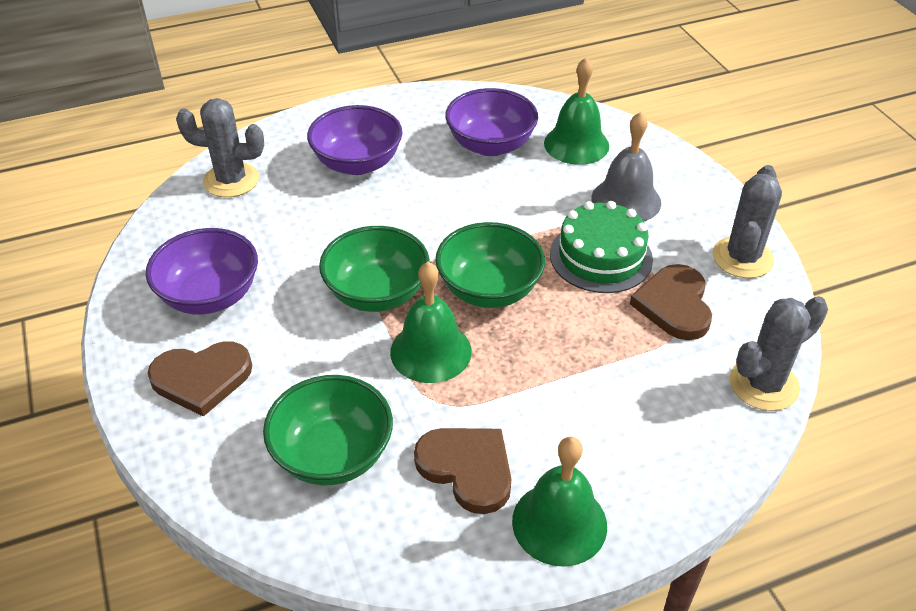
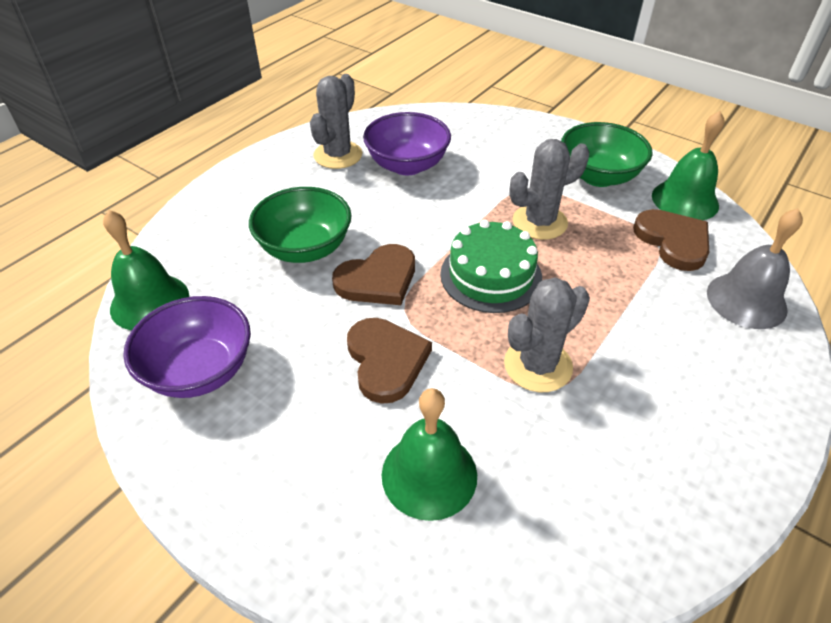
green bowl: [263,375,393,485] [319,226,430,312] [435,222,545,308] = 3 -> [249,187,351,263] [561,122,652,187] = 2
purple bowl: [146,228,258,315] [307,105,403,175] [445,88,538,156] = 3 -> [123,296,251,398] [363,112,451,175] = 2

